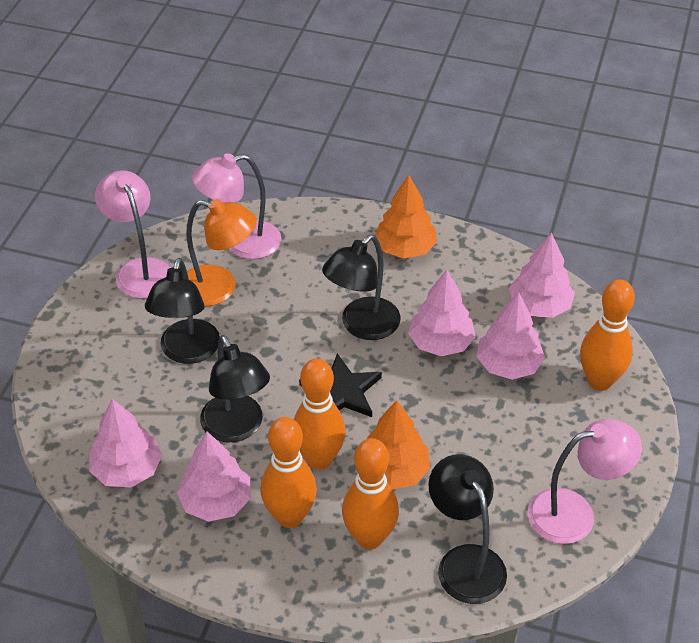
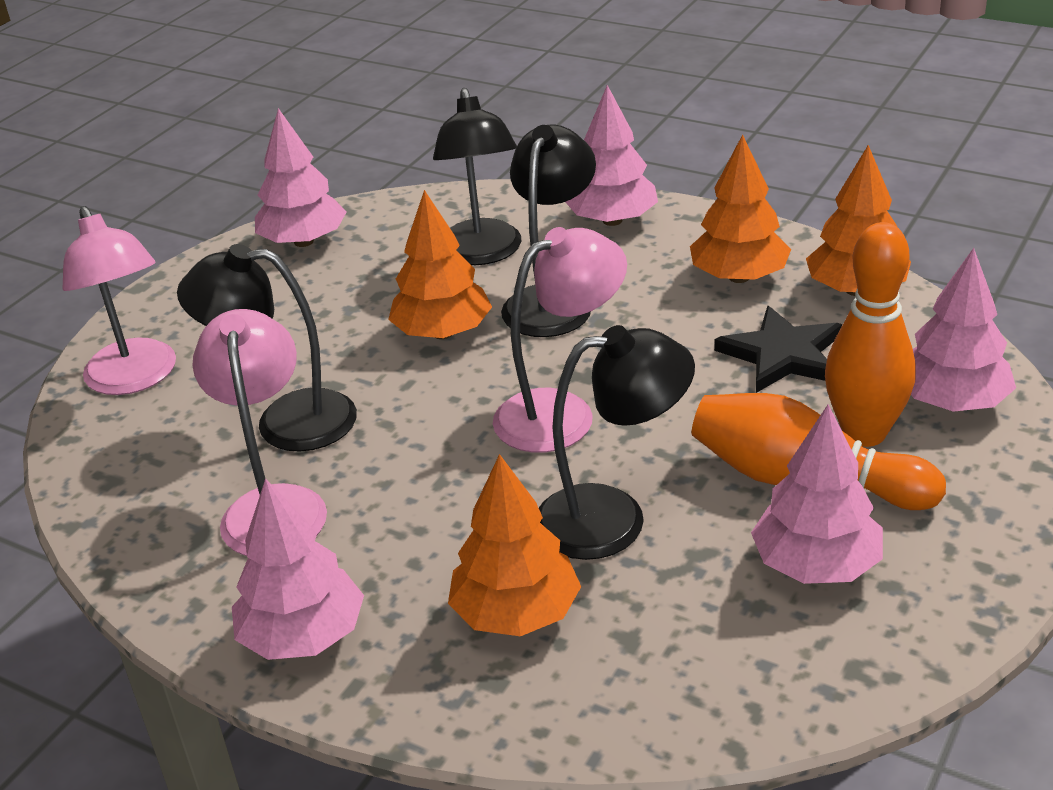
orange bowling pin: [260,417,317,528] [294,358,346,470] [342,438,399,549] [580,279,635,391] = 4 -> [691,393,946,510] [825,222,916,447] = 2
orange lamp: [186,199,257,307] = 1 -> none = 0
orange tree: [367,400,430,489] [375,175,437,259] = 2 -> [388,190,492,339] [448,454,581,636] [690,134,791,283] [806,145,911,296] = 4

